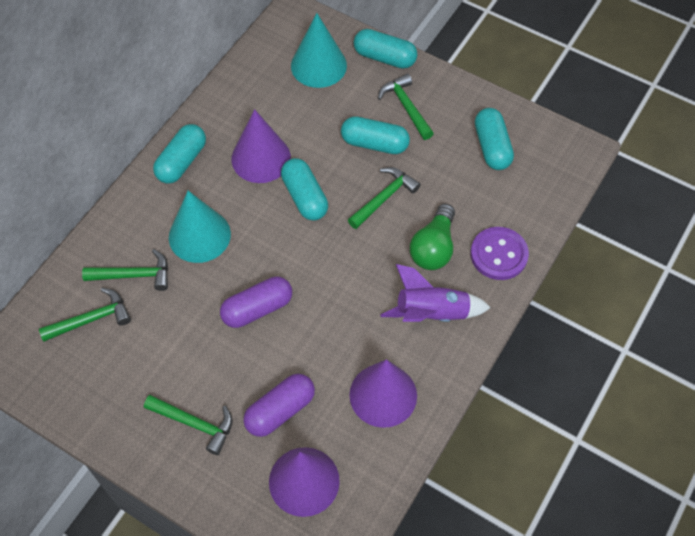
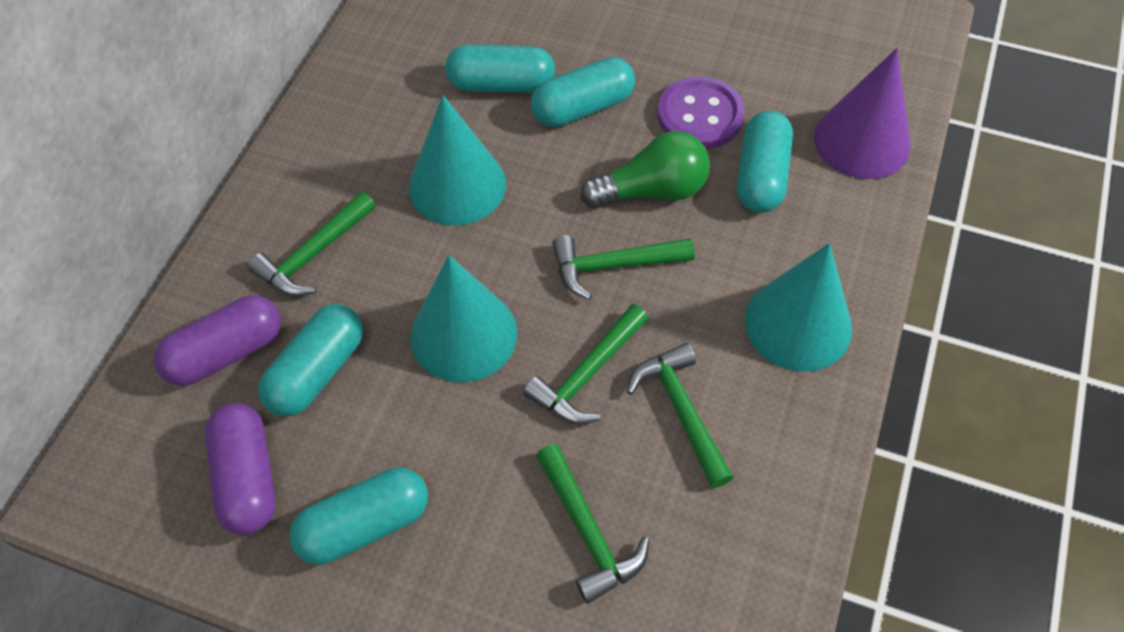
purple cone: [232,109,291,183] [269,447,340,517] [349,359,417,428] = 3 -> [814,48,911,179] = 1
purple rocket: [380,264,491,322] = 1 -> none = 0
turquoise cone: [169,191,231,263] [291,13,347,88] = 2 -> [408,95,506,225] [410,255,517,383] [745,243,852,372] = 3

